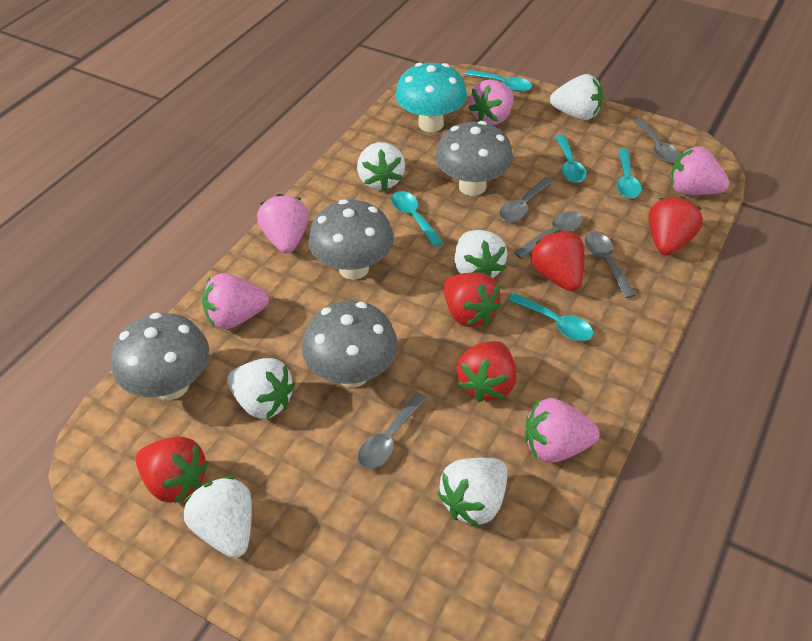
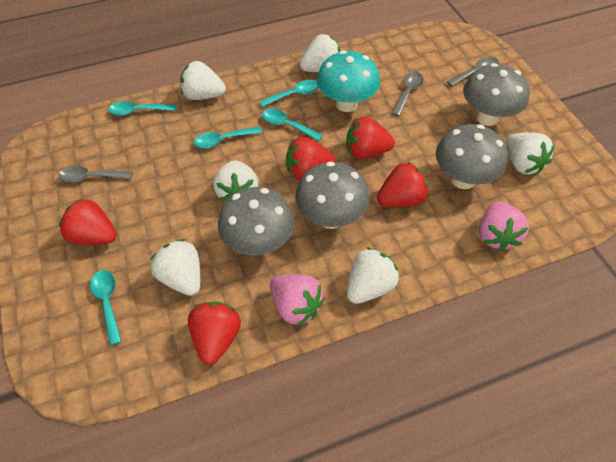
grey spoon: [358,392,427,469] [499,177,553,222] [514,211,583,259] [585,232,635,299] [634,118,680,163] = 5 -> [59,166,133,183] [392,72,423,116] [447,57,499,86] = 3
pink strawberry: [202,273,269,329] [257,194,309,253] [468,80,513,125] [526,398,600,463] [670,146,729,195] = 5 -> [270,274,325,326] [479,202,529,251] = 2

